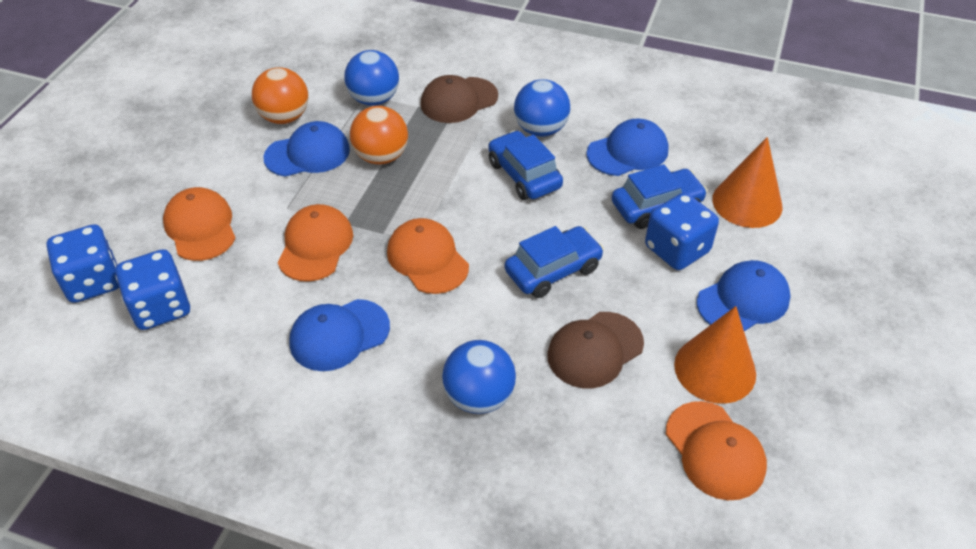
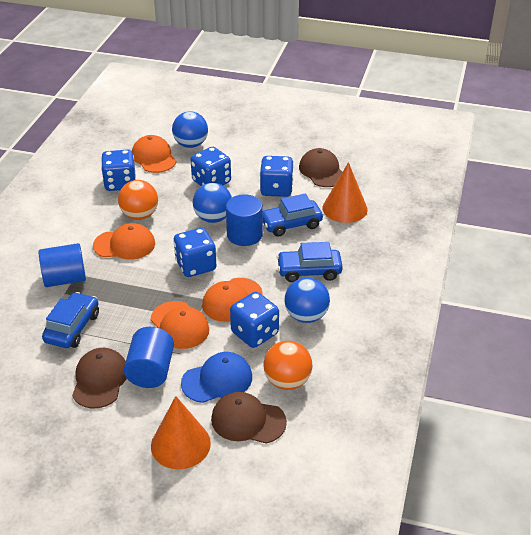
blue cap: [263,121,350,177] [289,299,390,371] [586,118,668,176] [697,260,791,331] = 4 -> [181,352,252,403] = 1
blue cylinder: none = 0 -> [39,243,86,287] [124,327,174,388] [226,194,263,246] = 3
blue dice: [46,224,119,303] [115,249,190,330] [645,193,719,270] = 3 -> [101,150,136,191] [174,228,216,277] [191,147,231,186] [230,292,279,348] [260,156,294,197] = 5
brown cap: [421,75,498,123] [547,312,644,388] = 2 -> [72,348,127,409] [211,392,287,444] [299,148,342,187] = 3

